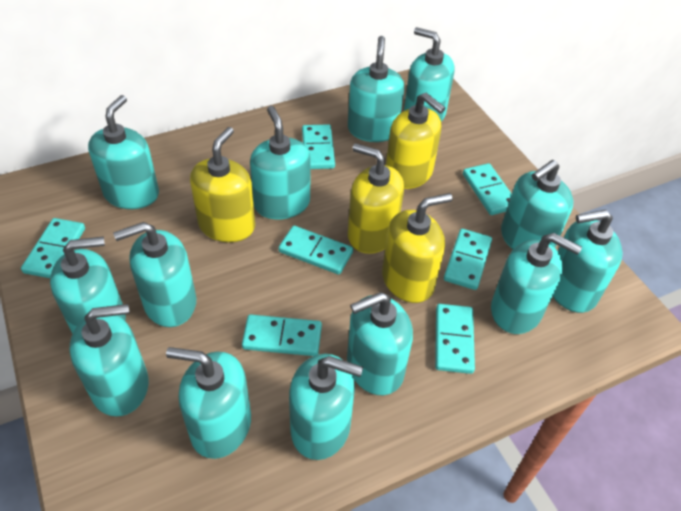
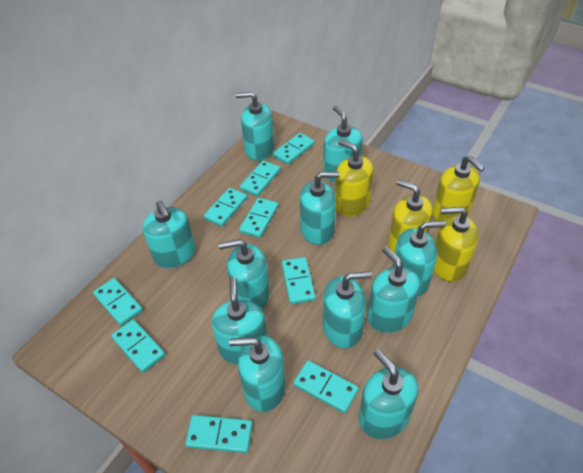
turquoise domino: [21,218,85,278] [242,314,322,356] [278,226,353,275] [302,124,335,169] [435,304,475,374] [444,229,492,290] [463,163,512,215] = 7 -> [93,278,143,326] [111,319,165,373] [185,415,253,453] [204,188,247,226] [239,198,278,238] [240,161,280,196] [273,133,315,165] [282,257,316,304] [293,361,359,413] = 9
turquoise soap dispenser: [50,236,126,334] [70,304,149,417] [88,95,159,209] [113,222,196,327] [166,347,251,459] [250,106,311,220] [289,354,363,460] [347,292,413,395] [348,36,404,142] [404,27,455,122] [491,233,582,334] [501,160,573,249] [553,210,622,313] = 13 -> [143,200,196,268] [211,277,267,365] [219,239,270,309] [229,336,286,412] [235,92,274,161] [300,172,340,245] [323,106,363,182] [323,271,372,348] [359,349,418,439] [367,246,420,333] [392,221,446,296] = 11

